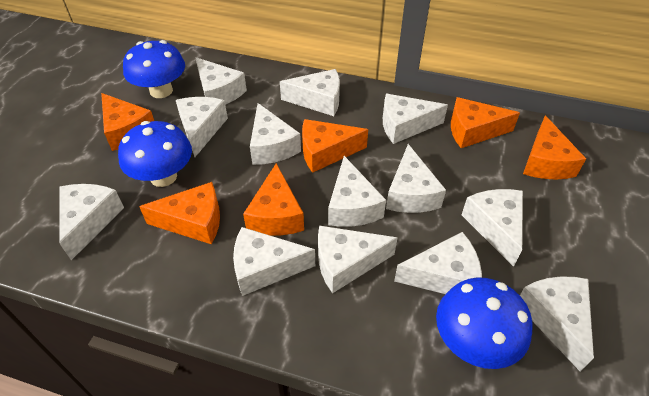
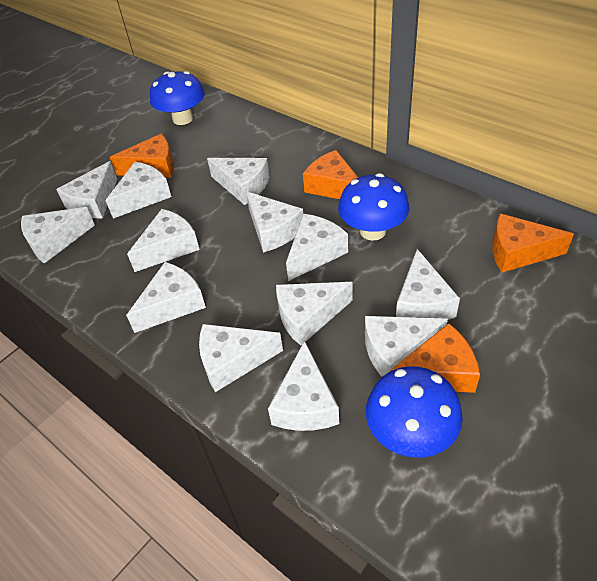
orange cheese: [101,93,154,151] [139,182,220,244] [243,163,304,236] [302,119,368,173] [451,97,520,148] [523,115,586,180] = 6 -> [110,134,174,178] [303,150,358,199] [390,323,480,393] [492,214,574,272] = 4

